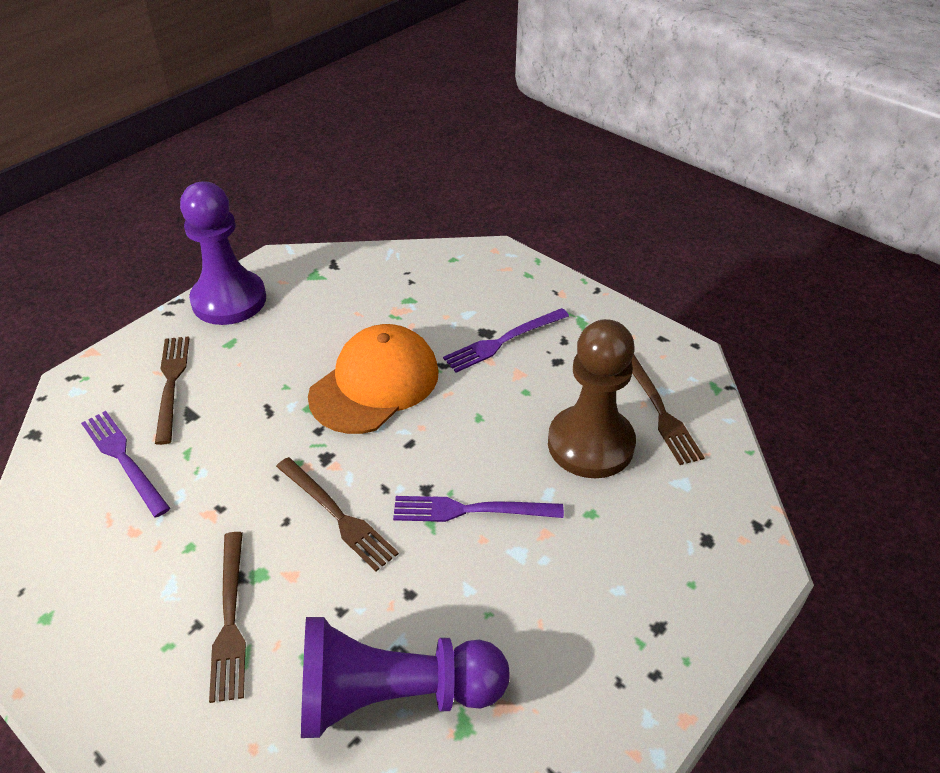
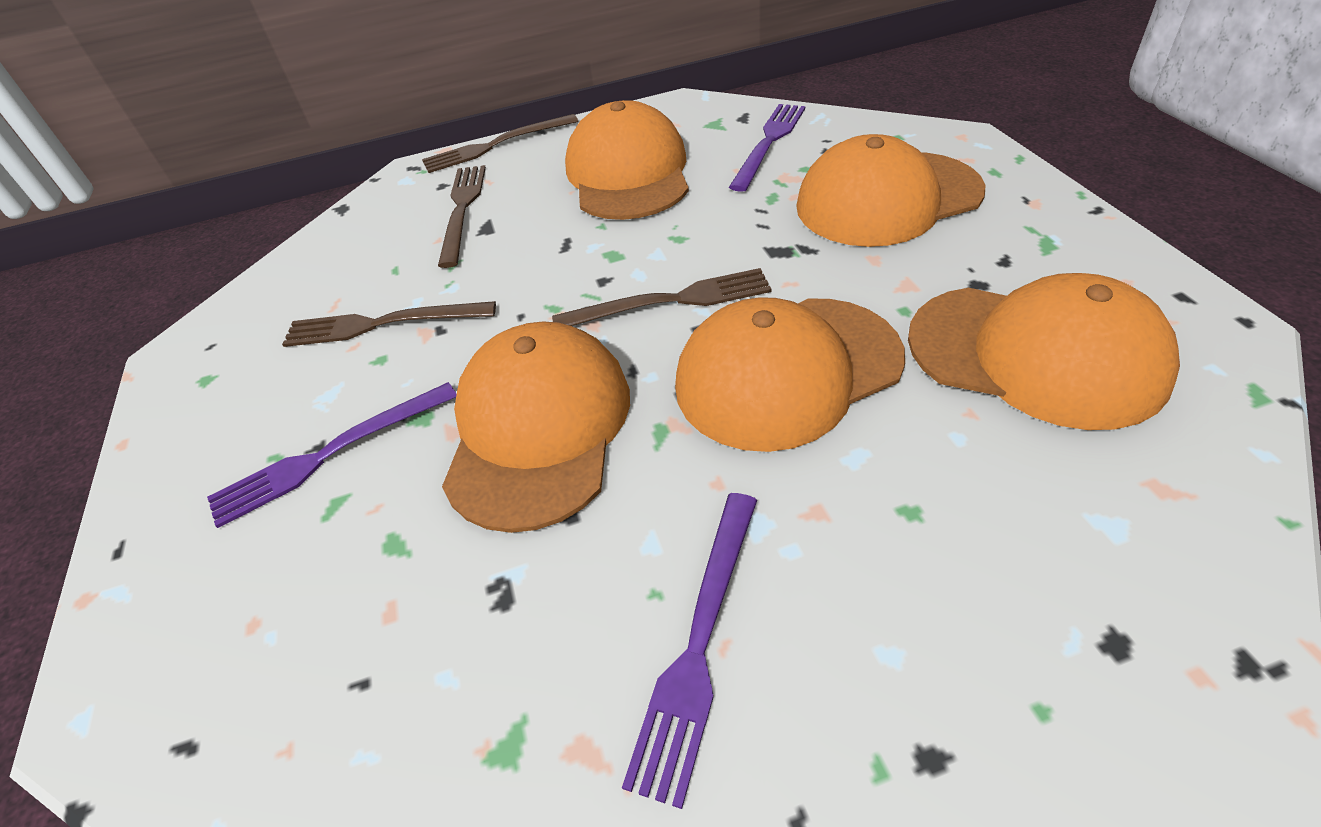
brown pawn: [548,319,636,478] = 1 -> none = 0
orange cap: [308,324,439,434] = 1 -> [442,321,630,533] [565,100,689,220] [675,297,905,452] [796,134,986,247] [908,273,1180,430] = 5
purple pawn: [180,182,266,325] [301,617,509,738] = 2 -> none = 0

